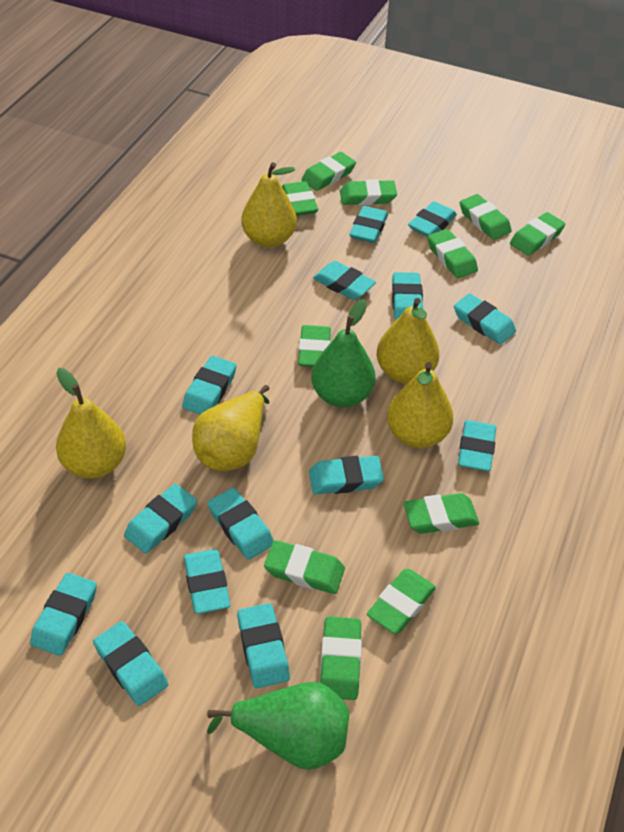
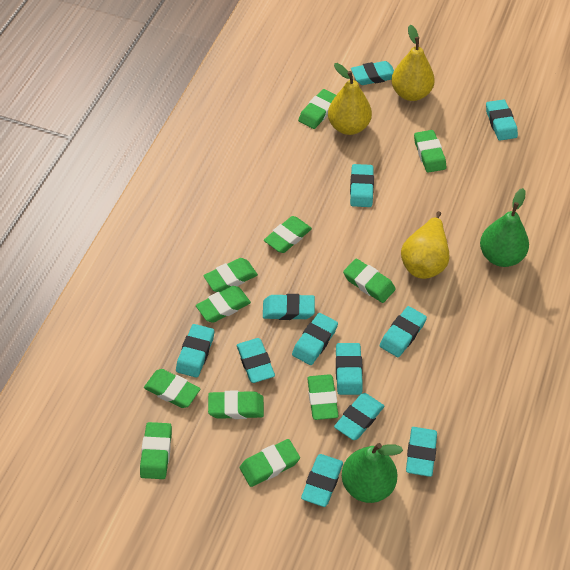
turquoise eraser: [30,573,97,656] [93,621,168,706] [124,484,197,553] [182,356,237,415] [184,549,231,614] [208,488,274,560] [237,603,290,688] [309,456,384,494] [313,261,376,300] [349,206,388,243] [392,272,423,321] [408,201,457,237] [454,293,516,344] [458,420,496,471] = 14 -> [176,324,214,378] [237,338,275,383] [263,294,315,320] [292,313,338,365] [301,454,343,507] [334,393,384,440] [336,343,363,395] [350,164,374,207] [351,61,394,85] [380,306,427,357] [406,427,437,477] [486,99,518,141] = 12
yellow pear: [56,368,126,479] [192,385,270,471] [241,162,297,248] [376,298,439,384] [387,362,453,448] = 5 -> [328,63,372,135] [391,25,435,101] [401,211,449,279] = 3

